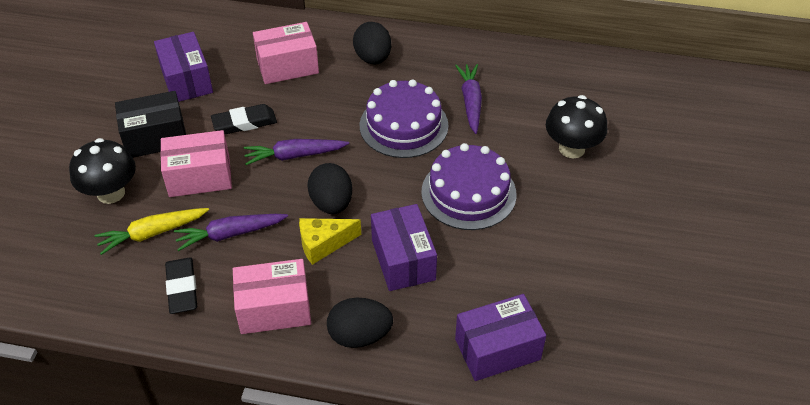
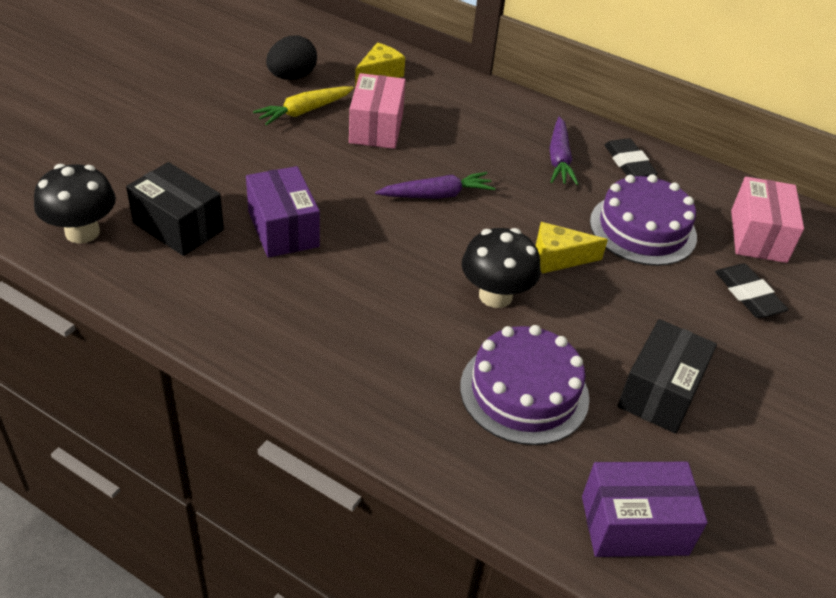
black box: [115,91,186,158] = 1 -> [126,162,224,256] [618,319,717,434] = 2
black egg: [308,163,352,214] [327,298,393,348] [353,22,391,64] = 3 -> [266,36,317,80] = 1
pink box: [160,130,232,197] [233,259,311,334] [253,22,319,84] = 3 -> [349,73,406,149] [731,177,804,263] = 2
purple box: [154,32,213,102] [371,204,437,291] [455,294,546,381] = 3 -> [246,166,320,257] [582,462,708,557] = 2
purple carrot: [174,214,288,251] [244,139,349,165] [455,64,482,134] = 3 -> [375,172,495,199] [550,117,579,185] = 2
yellow cheese: [299,218,361,265] = 1 -> [355,42,405,87] [536,222,608,274] = 2

